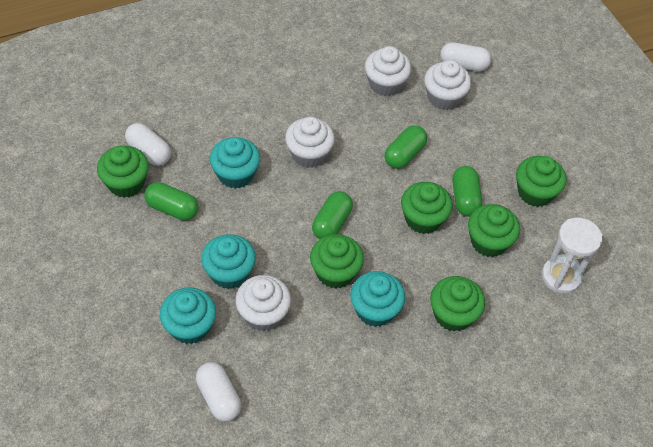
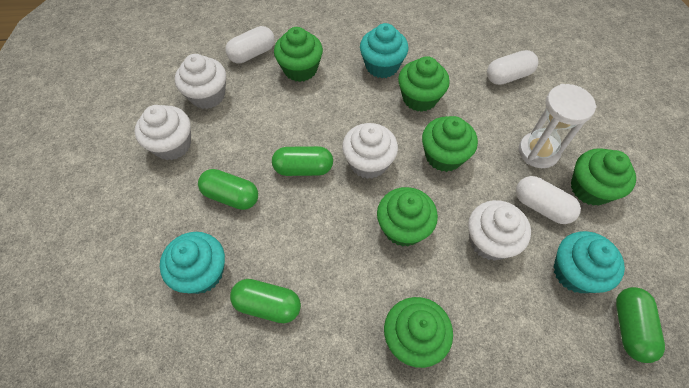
turquoise cupcake: [160,287,216,344] [201,234,256,289] [210,137,260,189] [350,271,405,327] = 4 -> [160,232,225,294] [360,23,409,78] [554,231,625,293] = 3

